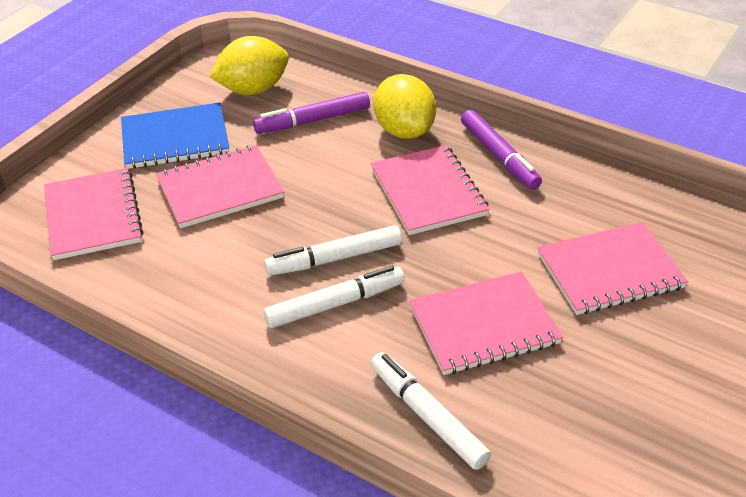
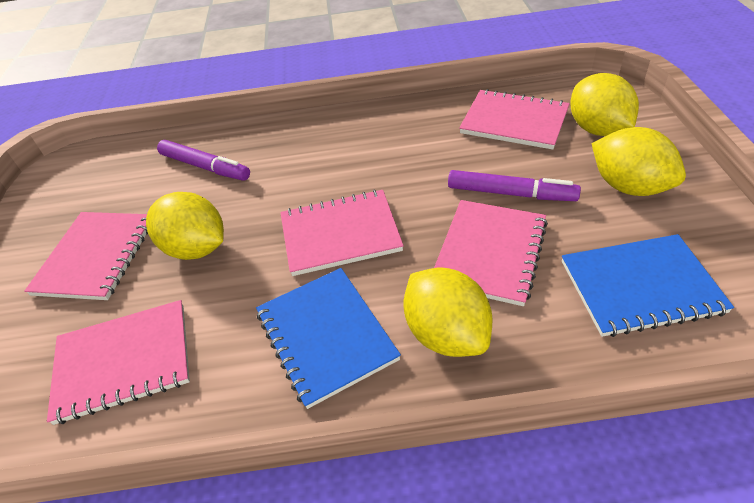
blue notebook: [121,103,229,169] = 1 -> [256,268,401,409] [562,234,734,337] = 2
white marker: [263,266,405,328] [264,225,402,276] [371,352,491,470] = 3 -> none = 0
yellow lemon: [210,36,289,95] [373,74,436,139] = 2 -> [146,192,224,260] [404,268,492,357] [571,73,639,136] [591,127,686,196] = 4

